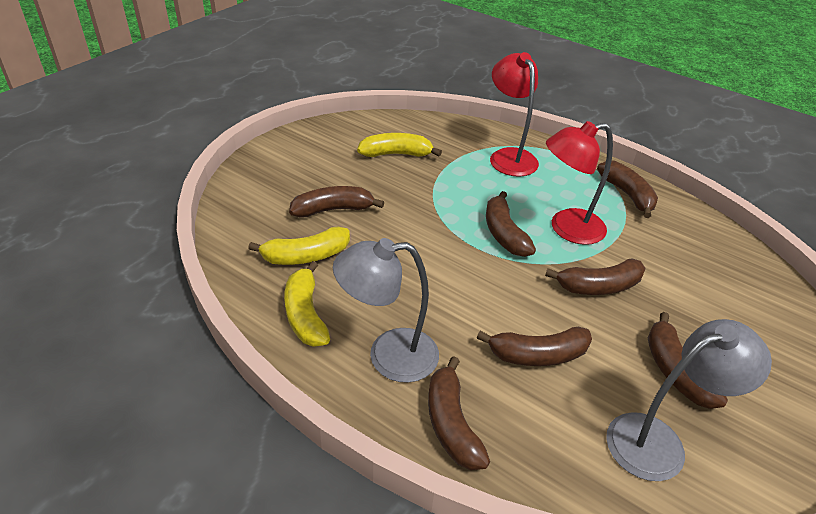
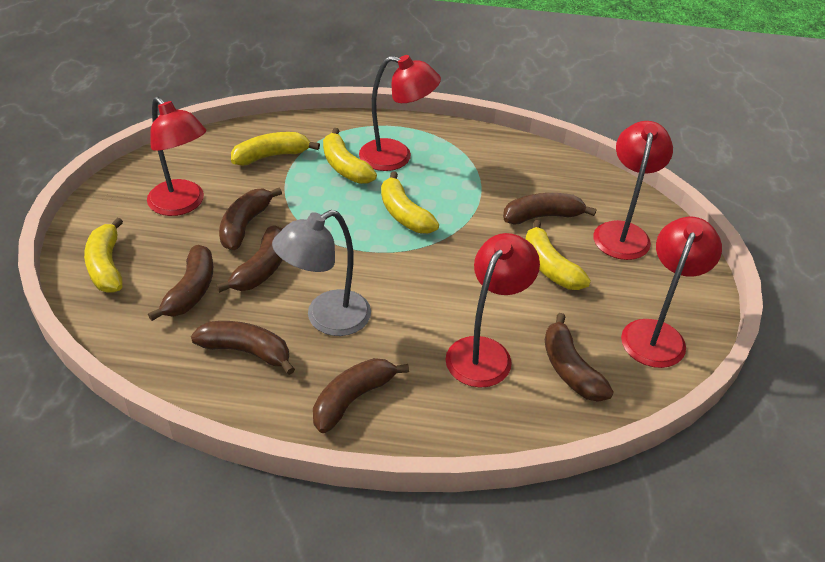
grey lamp: [333,238,439,383] [606,319,772,481] = 2 -> [272,210,371,336] = 1
red lamp: [490,52,539,177] [546,121,613,245] = 2 -> [147,97,206,216] [359,55,441,171] [445,233,540,388] [593,121,673,260] [621,217,722,368] = 5
yellow banana: [248,227,350,265] [284,261,330,347] [357,133,442,157] = 3 -> [84,218,123,293] [231,132,320,166] [323,128,377,184] [381,171,439,233] [526,220,591,290] = 5

